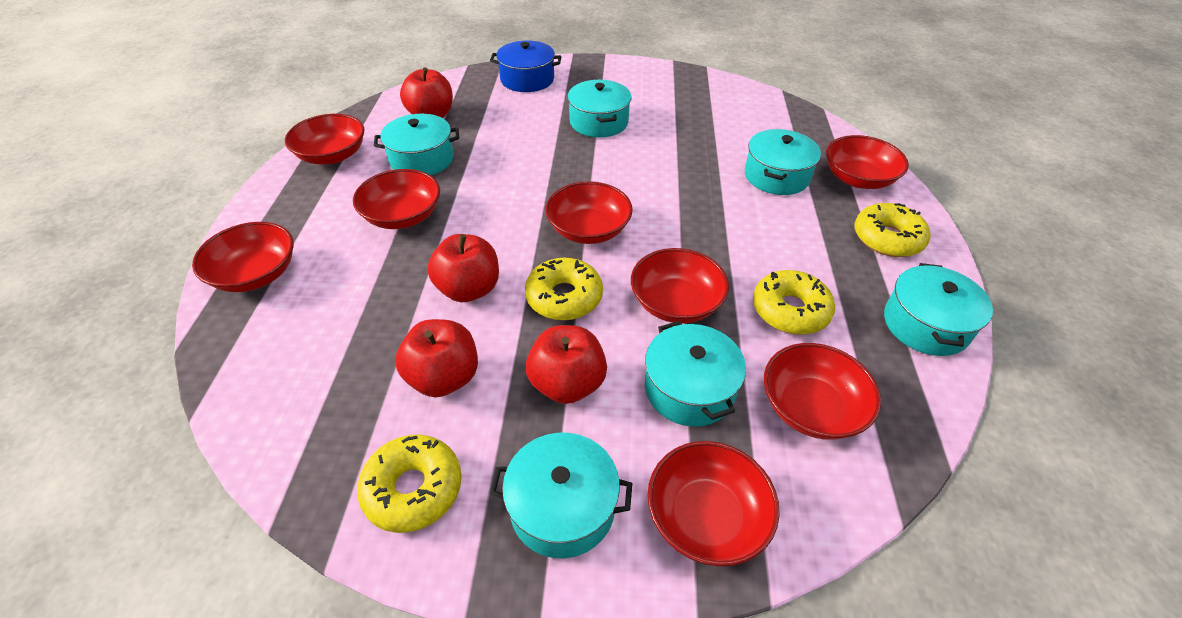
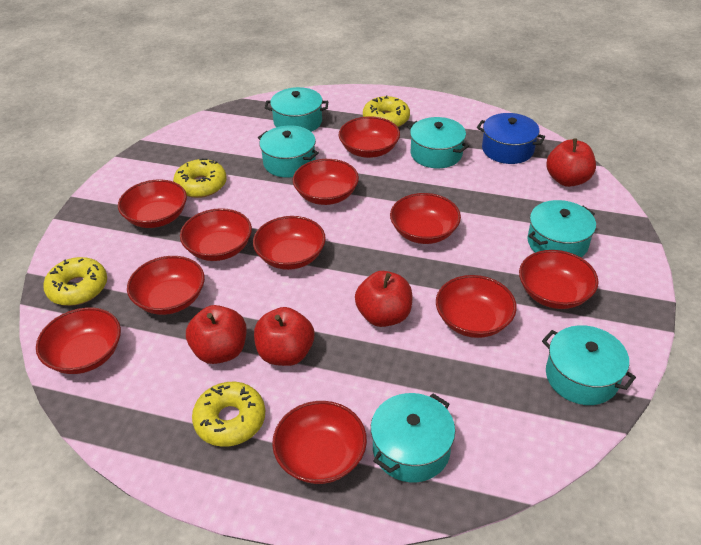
red bowl: [192,222,294,292] [285,114,365,164] [353,169,440,229] [545,181,633,244] [631,248,729,323] [647,441,780,566] [764,343,881,440] [826,135,909,189] = 8 -> [36,307,121,374] [118,179,187,228] [127,256,205,315] [180,208,252,261] [253,216,326,270] [272,401,367,484] [293,159,359,205] [339,116,400,158] [390,193,461,244] [436,275,517,338] [519,250,599,309] = 11

